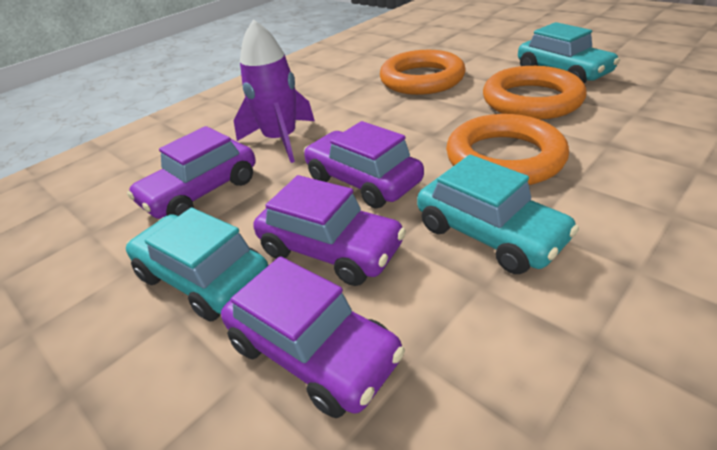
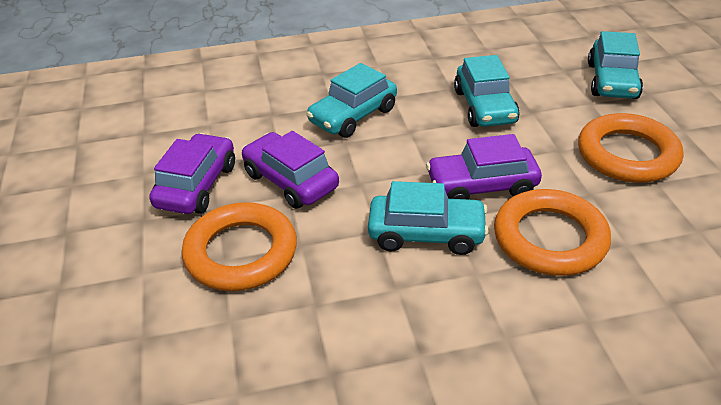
purple car: [127,126,255,219] [221,256,405,418] [253,175,406,286] [304,121,424,209] = 4 -> [149,133,235,214] [241,131,339,209] [426,134,542,199] = 3
purple rocket: [234,19,315,163] = 1 -> none = 0
turquoise car: [126,208,268,321] [417,155,579,274] [518,22,620,83] = 3 -> [306,63,397,138] [368,181,489,255] [454,55,520,127] [588,31,643,99] = 4

